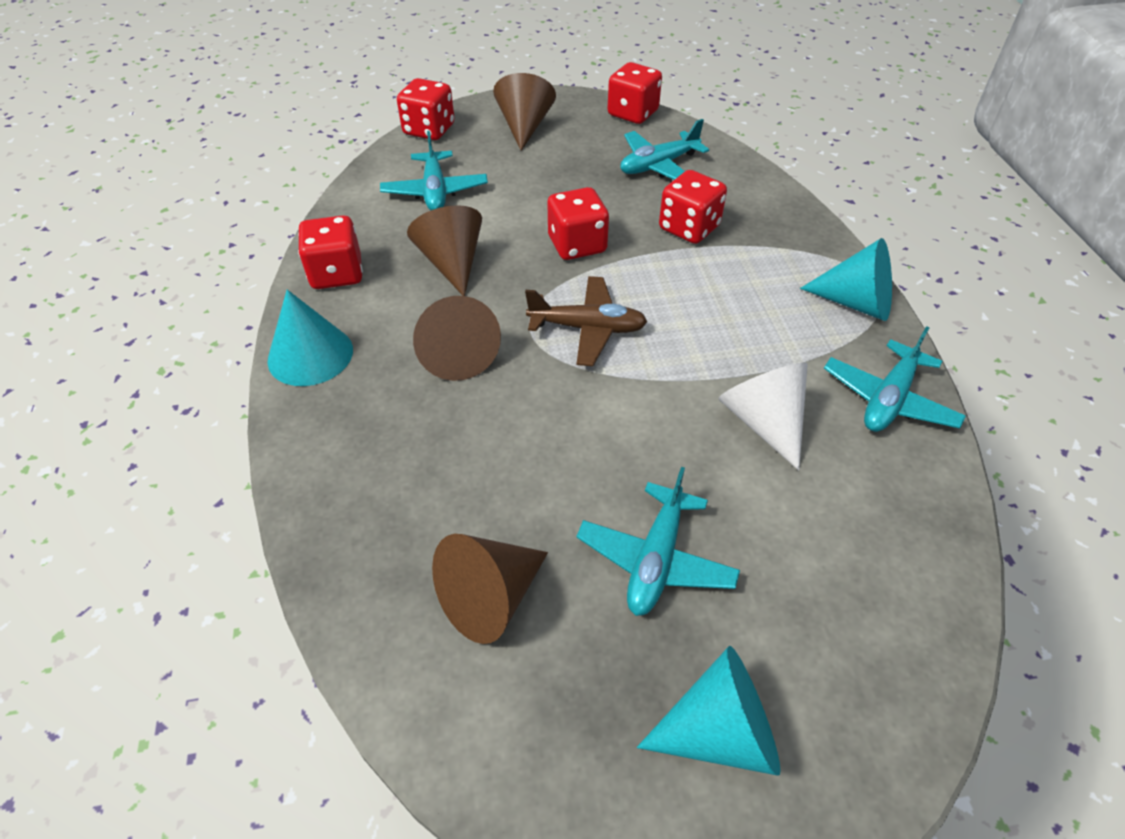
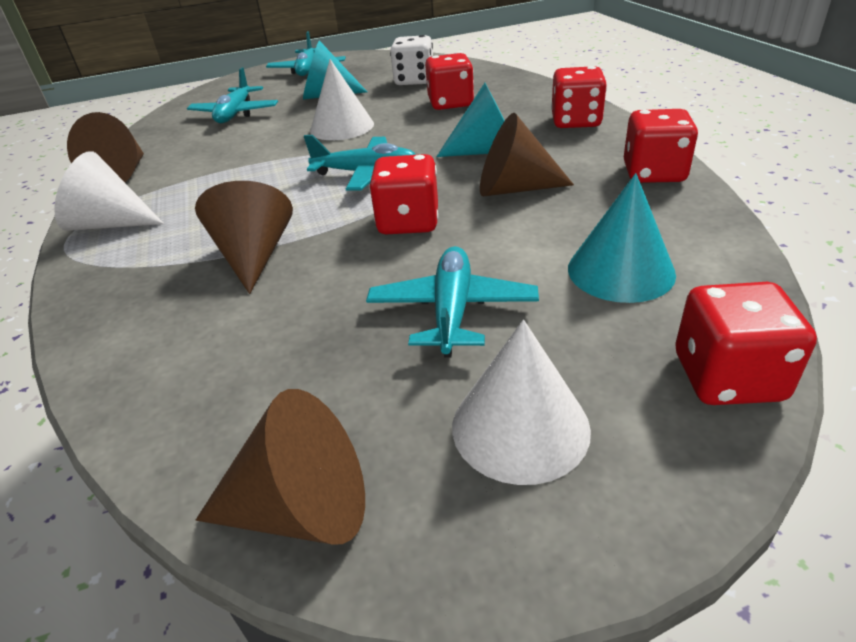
brown plane: [525,276,647,366] = 1 -> none = 0
white cone: [718,363,808,471] = 1 -> [54,151,164,231] [310,59,374,140] [452,320,591,485] = 3
white dice: none = 0 -> [390,35,433,85] = 1

